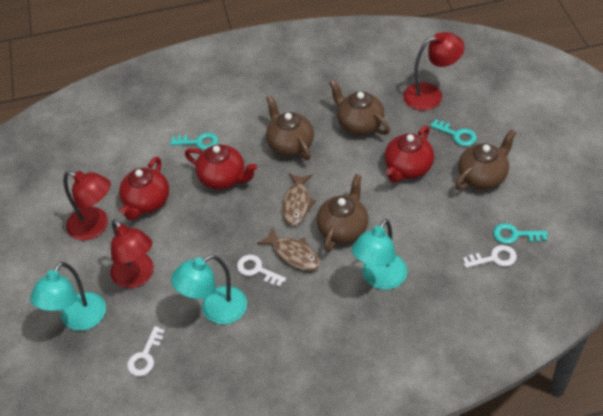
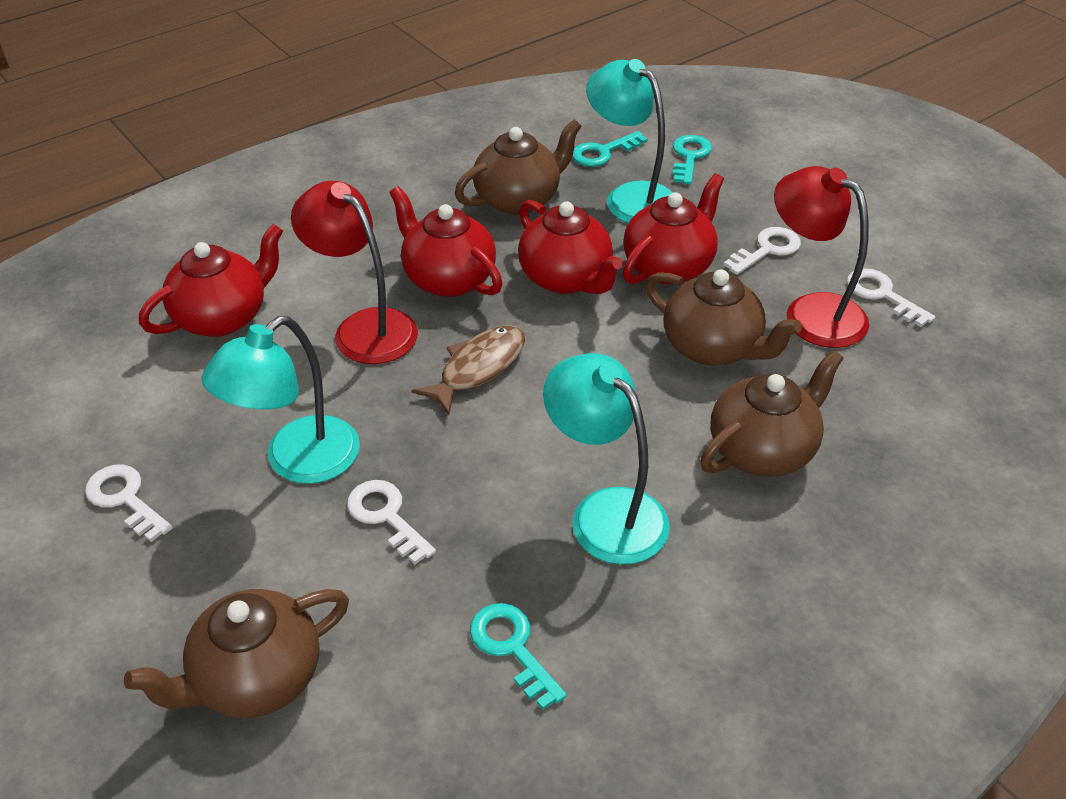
brown fish: [257,227,320,271] [282,173,316,226] = 2 -> [411,325,525,415] = 1
red lamp: [63,171,111,240] [110,219,154,288] [403,32,465,111] = 3 -> [291,181,418,364] [774,166,869,348] = 2
red teapot: [119,157,169,220] [185,144,257,190] [385,126,434,183] = 3 -> [139,224,283,337] [389,186,503,297] [518,200,623,294] [623,173,724,284] = 4
white key: [127,326,165,376] [237,255,286,287] [463,245,517,268] = 3 -> [85,465,173,542] [347,480,436,564] [724,227,801,275] [847,268,935,327] = 4

